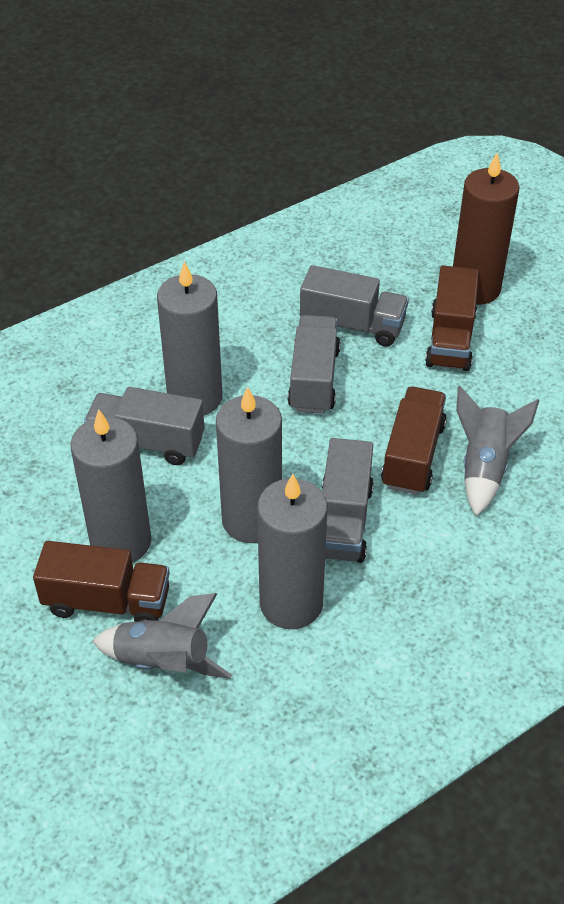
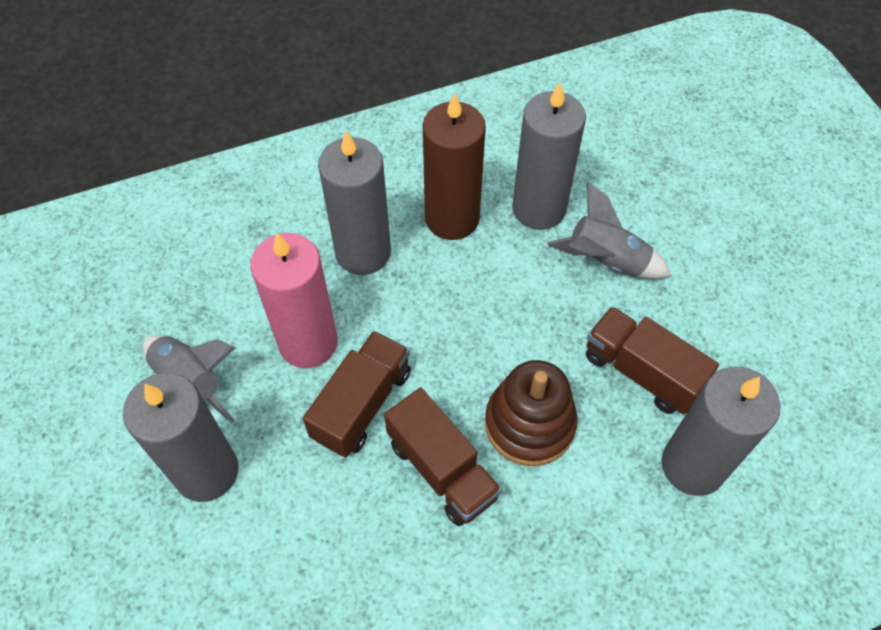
brown stacking toy: none = 0 -> [485,360,578,466] = 1
grey truck: [84,387,205,465] [288,315,340,414] [300,265,409,347] [322,438,374,563] = 4 -> none = 0
pink candle: none = 0 -> [250,233,338,368] = 1

